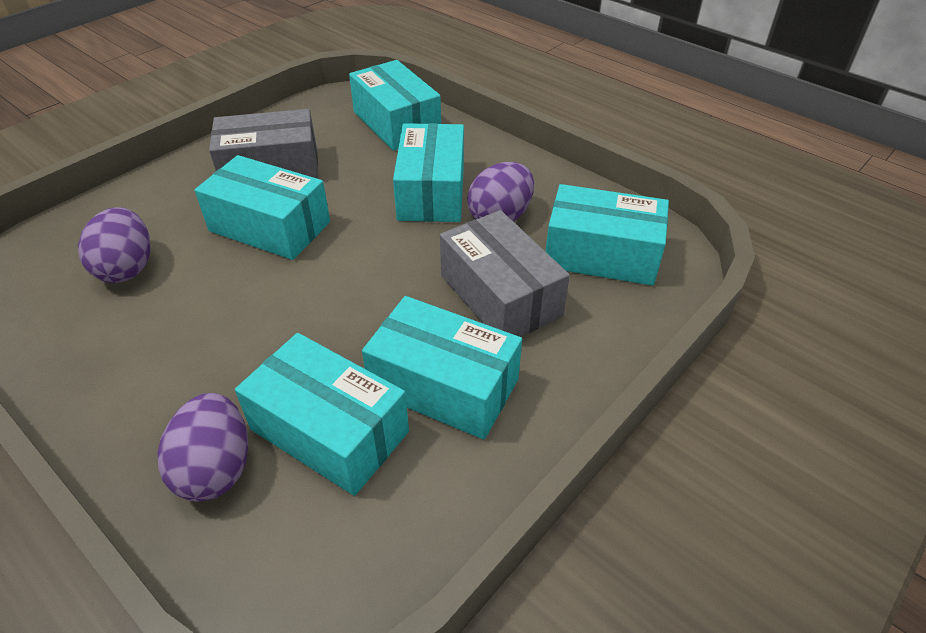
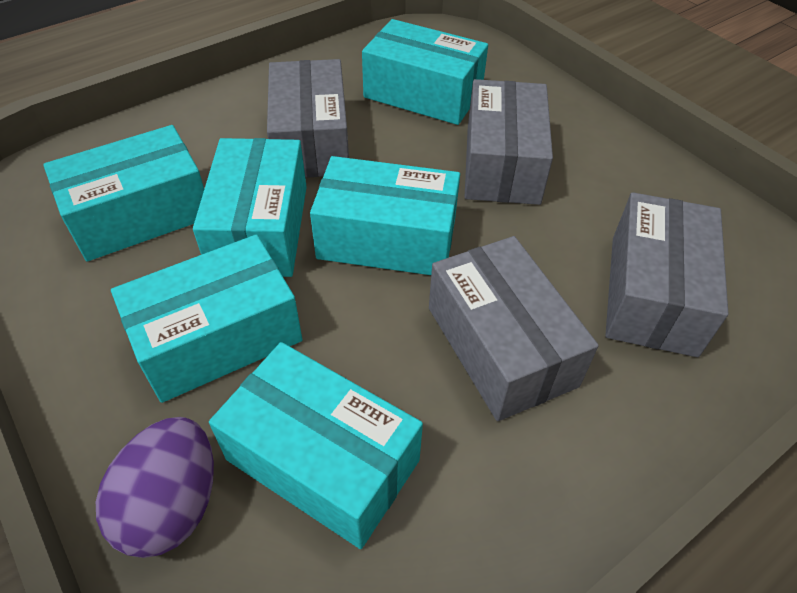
grey box: [209,109,319,179] [440,210,570,337] = 2 -> [267,59,349,177] [429,236,599,421] [465,79,553,205] [605,192,729,357] = 4
purple egg: [78,207,150,283] [158,393,248,501] [467,162,534,222] = 3 -> [96,417,214,558] = 1

